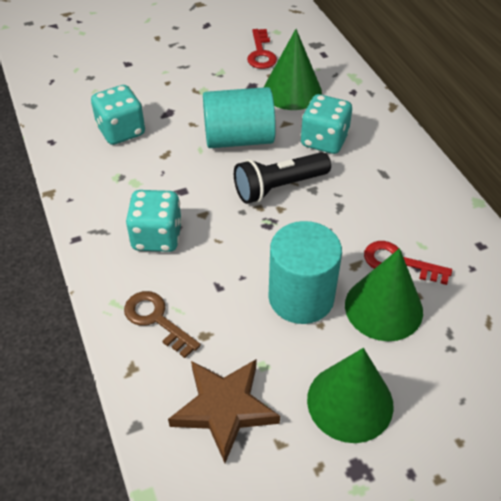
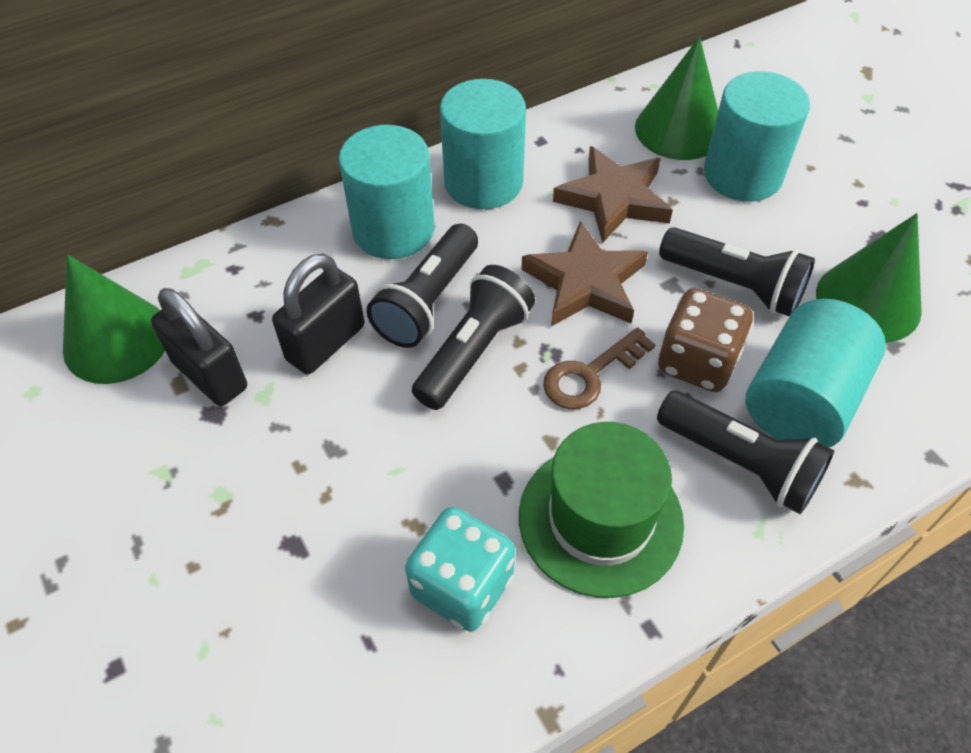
black flashlight: [234,152,331,204] = 1 -> [367,224,478,348] [412,265,535,410] [657,391,834,514] [659,227,815,317] = 4
black padlock: none = 0 -> [151,288,247,406] [272,254,365,374] = 2
brown dice: none = 0 -> [658,288,753,392] = 1
brown star: [168,359,280,463] = 1 -> [521,221,648,326] [553,146,673,243] = 2
green hat: none = 0 -> [519,422,684,598] = 1
red key: [247,29,277,69] [364,241,452,285] = 2 -> none = 0
turquoise cylinder: [203,87,276,148] [268,221,342,324] = 2 -> [339,125,434,259] [440,79,526,209] [704,71,810,202] [746,299,886,448] = 4
turquoise dice: [91,85,145,145] [126,190,182,252] [300,94,352,154] = 3 -> [405,507,515,632] = 1

